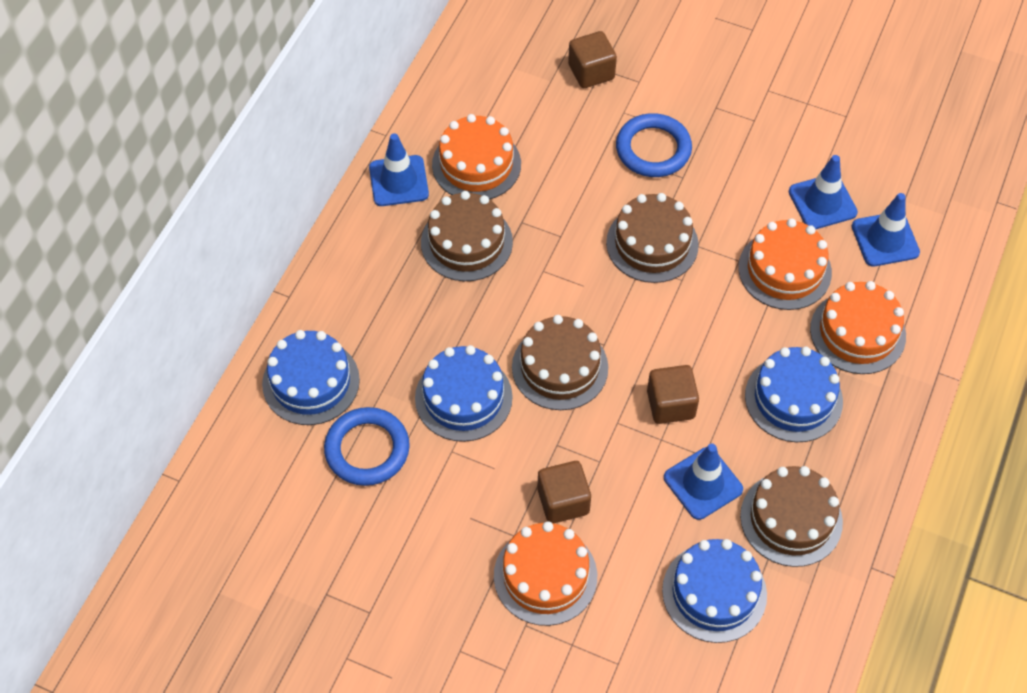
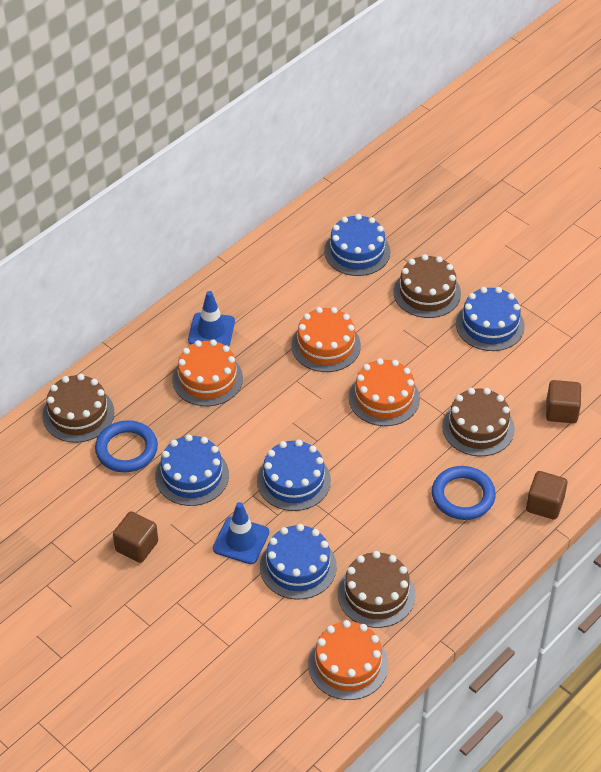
blue cake: [262,330,360,425] [415,345,513,442] [662,539,767,643] [745,347,843,442] = 4 -> [155,434,229,506] [257,439,331,511] [260,524,337,599] [324,214,390,276] [456,287,525,351] = 5
blue traffic cone: [369,133,429,206] [664,444,743,520] [789,155,858,230] [852,193,920,267] = 4 -> [188,291,235,347] [213,502,269,564] = 2

